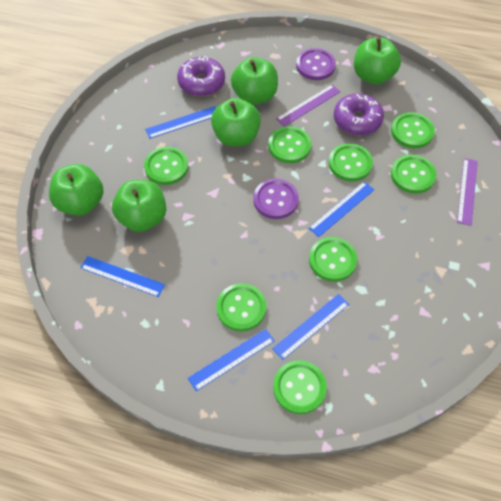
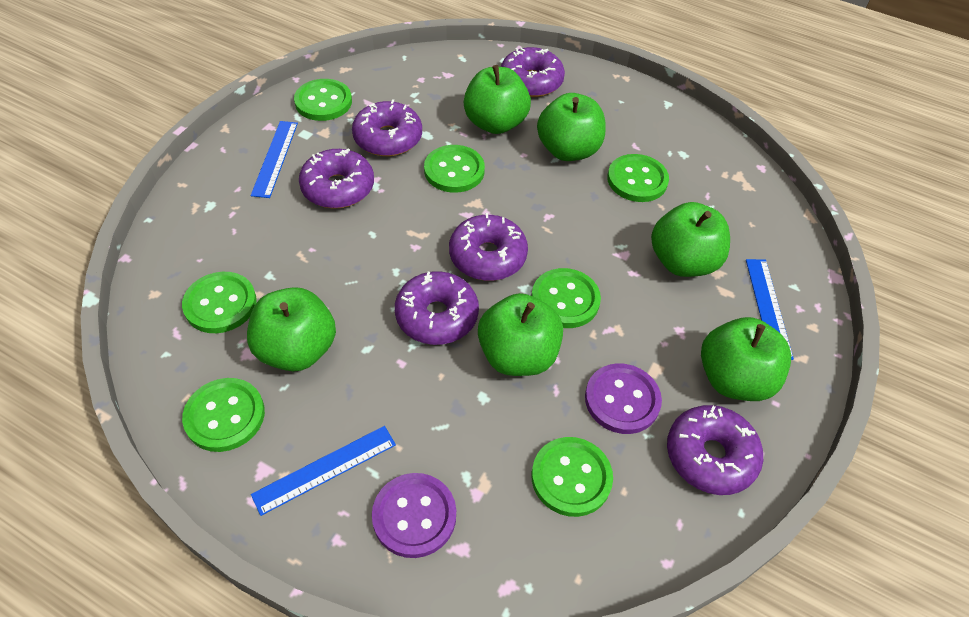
blue ruler: [81,256,165,297] [145,106,216,139] [188,329,275,391] [272,294,349,360] [309,182,374,237] = 5 -> [251,121,298,198] [251,426,396,516] [746,259,794,360] = 3
green apple: [49,164,104,216] [112,180,166,232] [211,98,261,147] [231,57,278,105] [354,37,401,85] = 5 -> [247,287,336,371] [464,65,531,134] [478,293,563,376] [537,93,606,161] [651,202,730,277] [701,317,791,401] = 6
green button: [144,147,188,185] [216,283,266,331] [268,126,311,163] [273,360,327,414] [309,237,357,282] [329,143,373,181] [391,112,435,148] [391,155,436,194] = 8 -> [182,272,257,333] [182,378,265,452] [294,79,352,121] [424,145,485,193] [531,268,601,328] [532,437,613,517] [607,154,669,202] = 7
purple donut: [177,56,225,96] [334,94,384,136] = 2 -> [299,148,374,208] [352,99,422,156] [395,271,479,345] [449,213,528,281] [501,47,565,97] [667,405,763,495] = 6
purple ruler: [276,85,340,127] [457,158,478,226] = 2 -> none = 0

